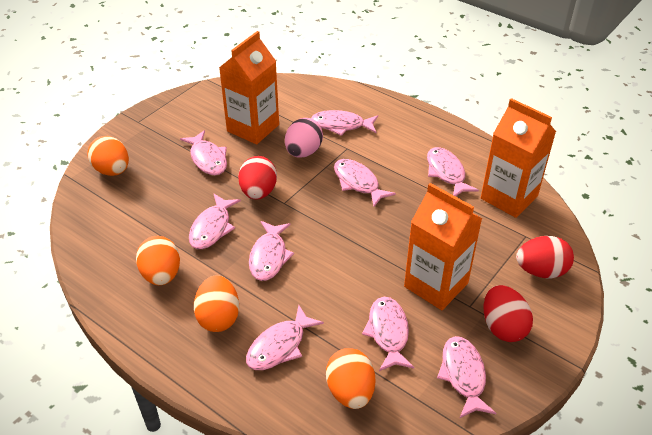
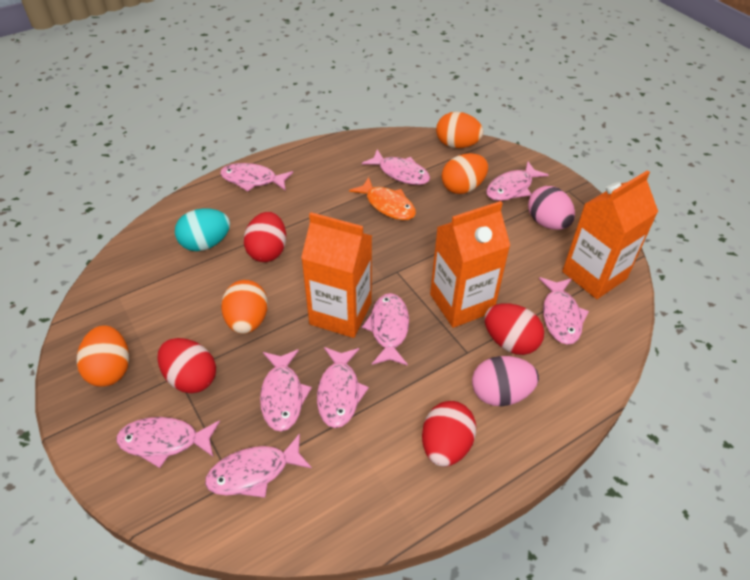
orange fish: none = 0 -> [349,177,416,220] = 1
pink egg: [285,118,323,158] = 1 -> [472,356,539,406] [528,186,575,230] = 2
red egg: [238,156,277,200] [484,285,533,342] [516,236,574,278] = 3 -> [157,338,216,393] [244,212,286,262] [422,401,476,467] [485,303,544,355] = 4
turquoise egg: none = 0 -> [175,208,230,251] = 1

